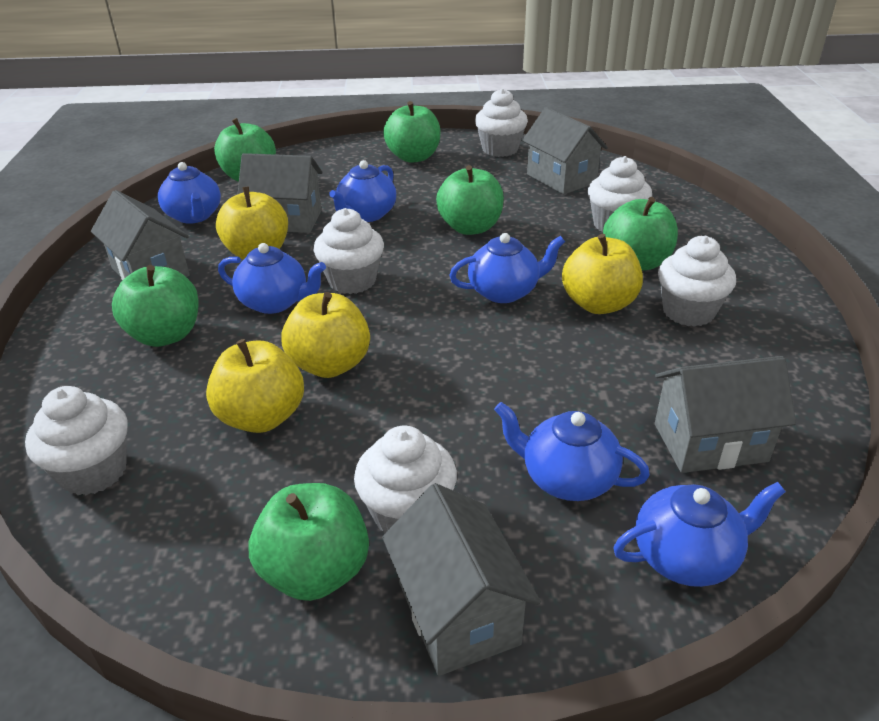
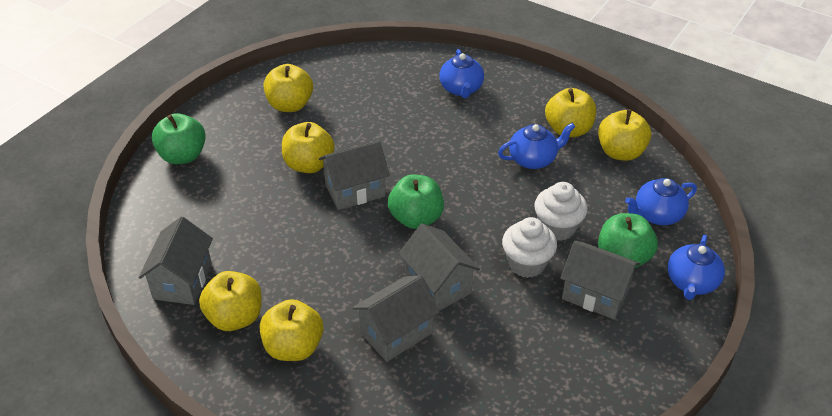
blue teapot: [158,162,221,224] [218,243,326,314] [329,160,396,222] [449,233,565,303] [494,402,650,501] [613,482,786,587] = 6 -> [439,49,484,98] [498,123,575,169] [625,178,697,225] [667,235,725,300] = 4
green apple: [112,265,199,347] [214,118,276,182] [249,483,369,601] [383,101,440,163] [436,165,504,235] [603,197,678,270] = 6 -> [152,113,206,164] [388,175,444,229] [598,213,658,268] = 3
white cupcake: [25,386,127,495] [313,208,384,294] [354,425,457,534] [475,88,528,157] [588,156,652,232] [658,236,736,327] = 6 -> [502,217,557,278] [534,182,588,241] = 2
yellow apple: [206,339,304,433] [216,186,288,260] [281,292,370,378] [562,234,643,314] = 4 -> [199,271,262,331] [260,299,324,361] [263,64,313,112] [282,122,334,173] [545,88,596,137] [598,109,651,161] = 6

